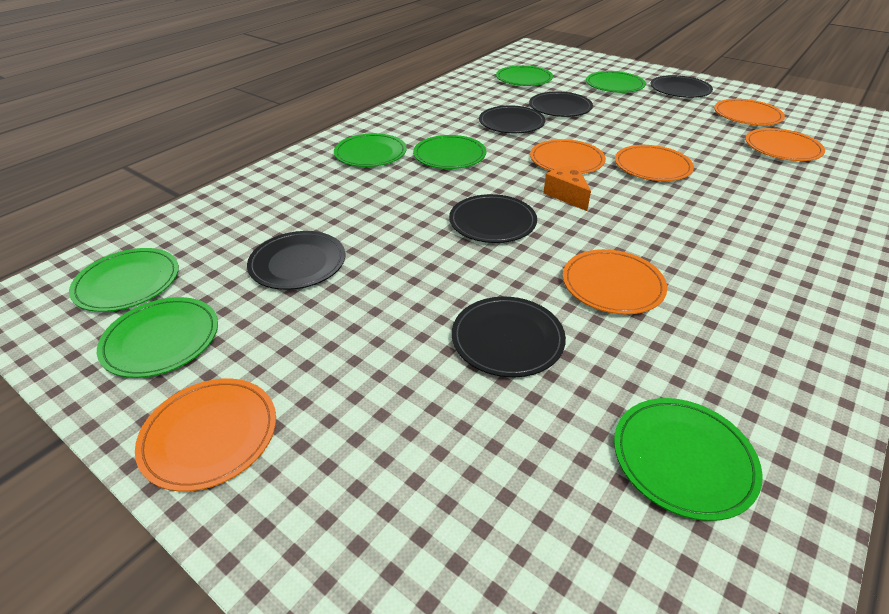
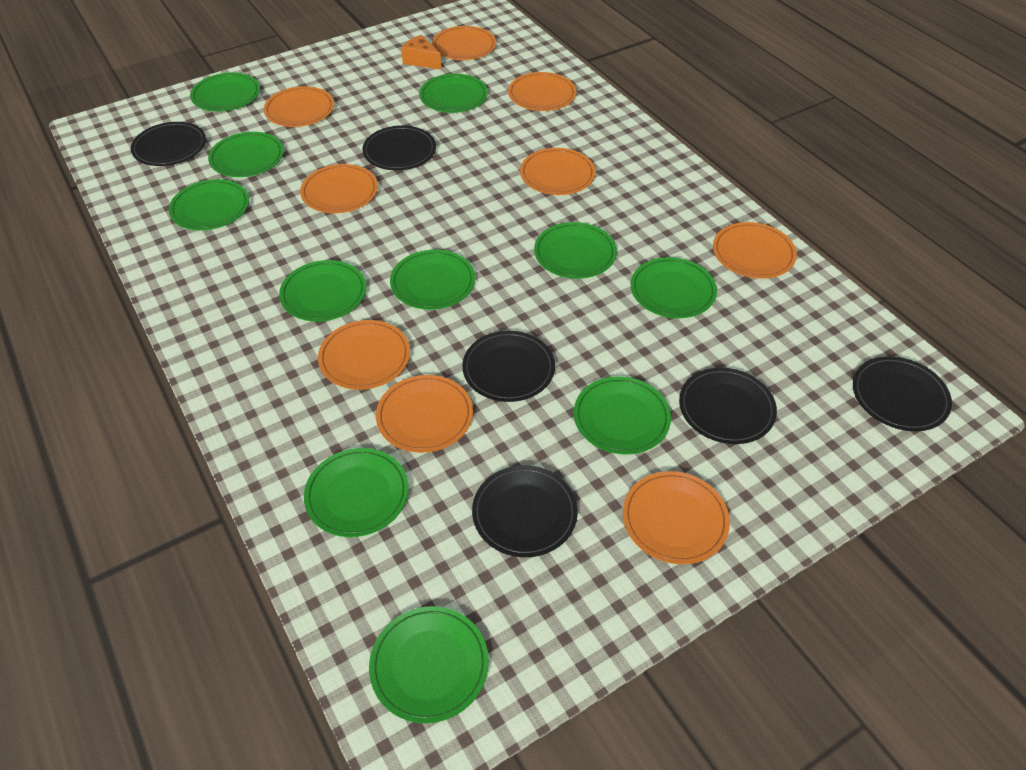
green plate: [69,248,179,312] [97,297,218,378] [334,133,407,167] [413,135,486,169] [496,65,553,86] [586,71,646,93] [614,398,763,521] = 7 -> [169,179,249,231] [190,72,260,112] [208,132,284,177] [279,260,366,322] [304,448,409,537] [369,606,489,723] [390,250,475,310] [419,74,488,113] [534,222,617,279] [574,376,671,454] [631,257,717,318] = 11
orange plate: [135,379,276,492] [530,139,606,174] [563,249,667,314] [615,145,694,181] [714,99,785,125] [745,128,825,161] = 6 -> [264,86,334,127] [300,164,378,213] [318,320,410,390] [376,375,473,453] [432,26,496,60] [508,72,576,111] [520,148,596,195] [623,471,730,564] [713,222,797,279] = 9

